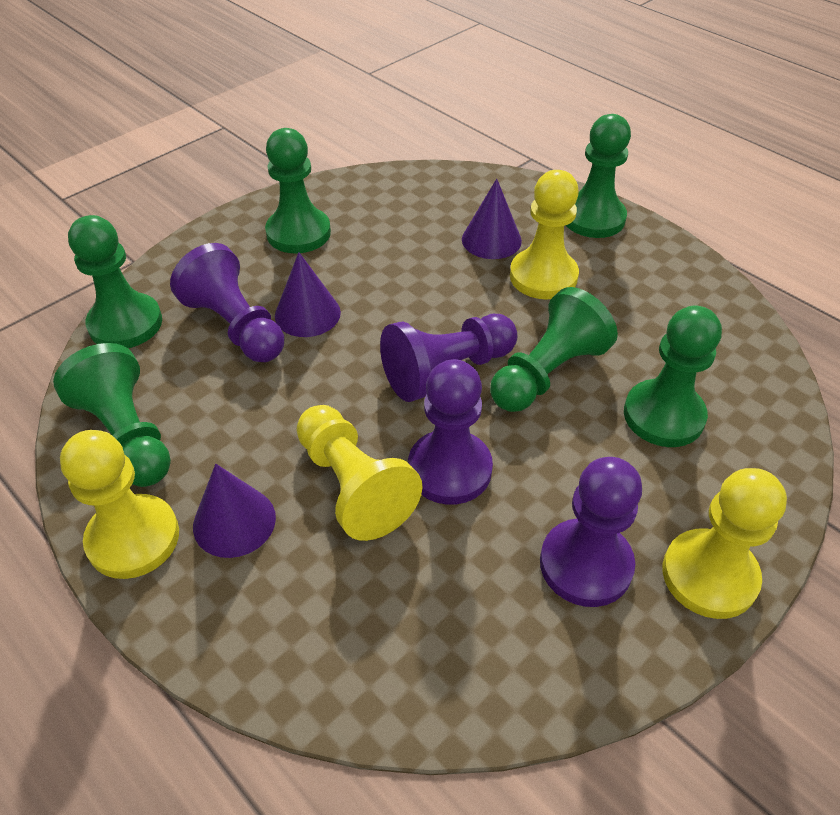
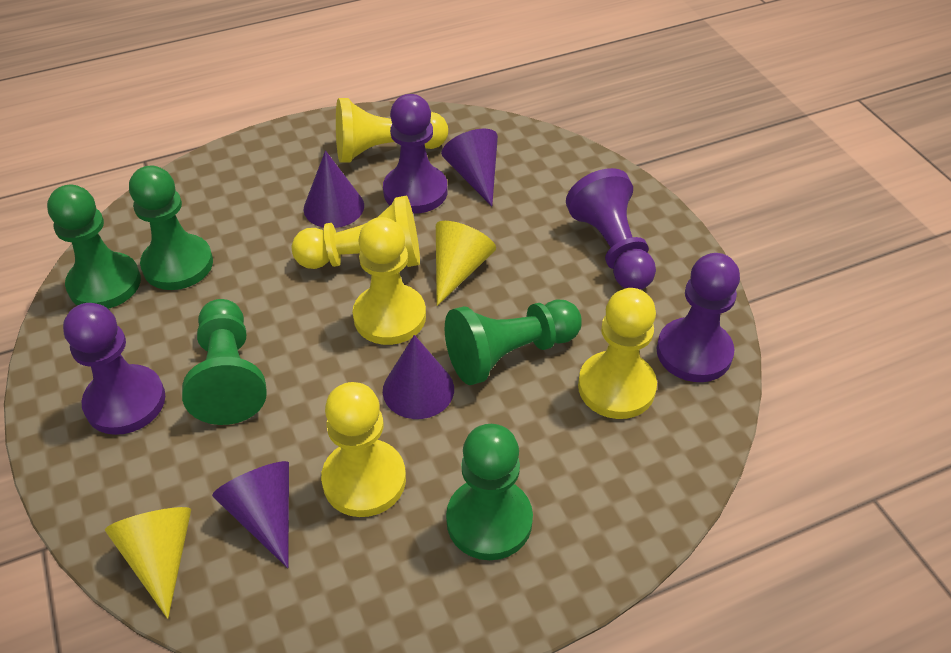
green pawn: [53,343,171,487] [68,215,162,348] [265,128,331,253] [490,287,618,412] [566,114,631,238] [624,306,722,447] = 6 -> [47,185,141,309] [129,166,213,290] [182,299,267,425] [445,299,582,385] [446,424,533,560] = 5
purple cone: [193,464,276,558] [275,252,341,337] [462,179,522,259] = 3 -> [212,461,289,568] [304,150,364,228] [383,335,454,419] [441,129,498,206] = 4
yellow cone: none = 0 -> [105,507,191,619] [436,221,496,306] = 2
yellow pawn: [60,430,179,579] [297,405,423,541] [510,170,579,300] [663,468,787,619] = 4 -> [292,195,420,269] [321,382,406,517] [336,98,448,163] [353,217,426,345] [578,288,657,419] = 5

